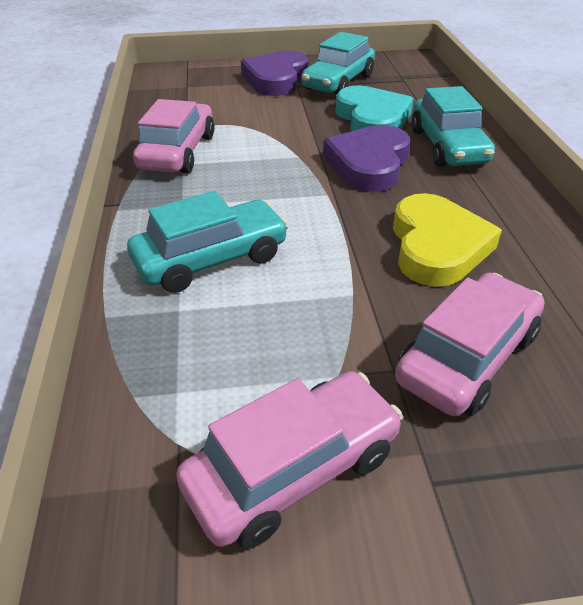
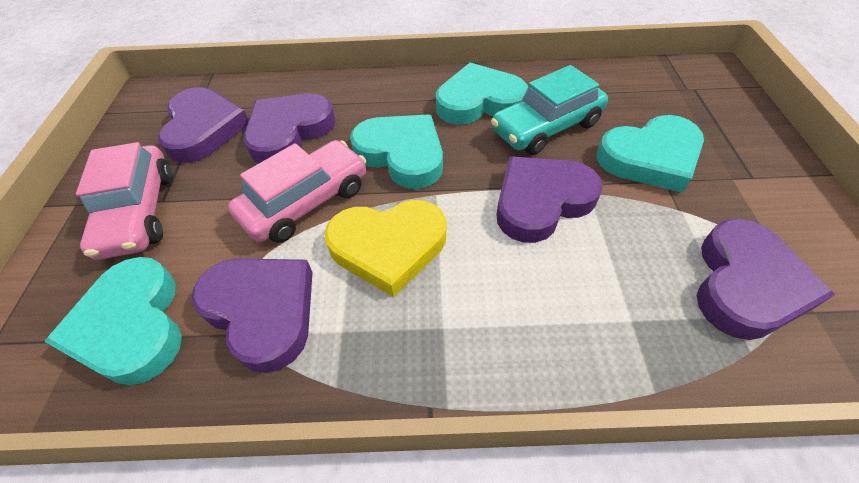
pink car: [133,99,215,173] [176,371,403,549] [395,273,545,416] = 3 -> [76,142,173,260] [228,140,366,243] = 2
purple heart: [241,51,308,96] [323,125,410,192] = 2 -> [158,87,249,163] [192,258,313,373] [244,93,336,163] [496,157,603,243] [697,219,835,340] = 5
turquoise car: [127,191,289,293] [301,32,375,95] [411,86,495,167] = 3 -> [491,65,608,155] = 1
turquoise heart: [335,86,413,131] = 1 -> [44,257,182,385] [350,114,443,189] [436,63,528,125] [597,115,704,193] = 4

